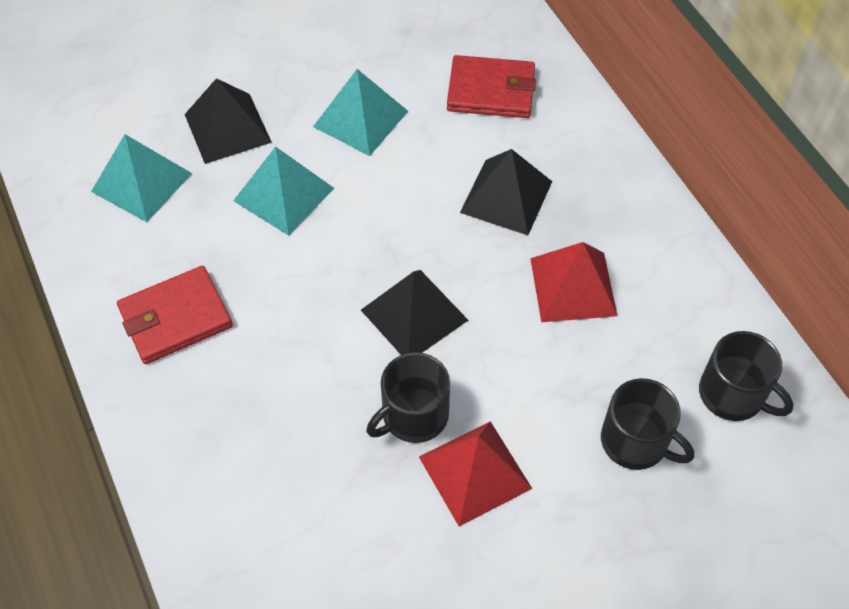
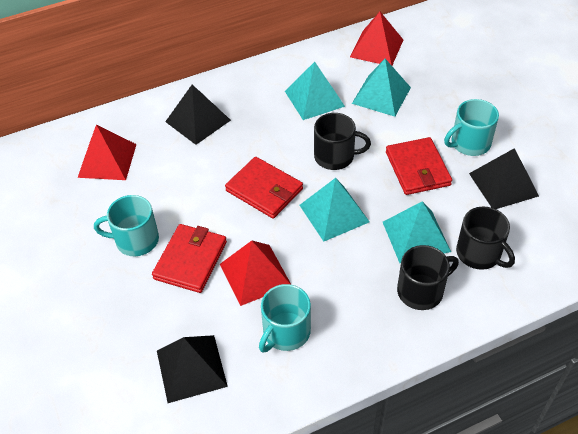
red pyramid: [419,421,532,526] [530,242,617,322] = 2 -> [77,125,137,180] [220,241,291,306] [350,12,403,65] = 3
red wallet: [117,266,233,364] [447,55,536,118] = 2 -> [152,224,227,293] [225,157,303,219] [386,137,452,195] = 3
turquoise mug: none = 0 -> [94,195,159,256] [259,284,311,353] [444,99,499,156] = 3
turquoise pyramid: [91,134,192,222] [233,146,334,236] [313,69,408,156] = 3 -> [285,62,345,120] [300,178,370,241] [352,59,411,117] [383,201,451,263] = 4

